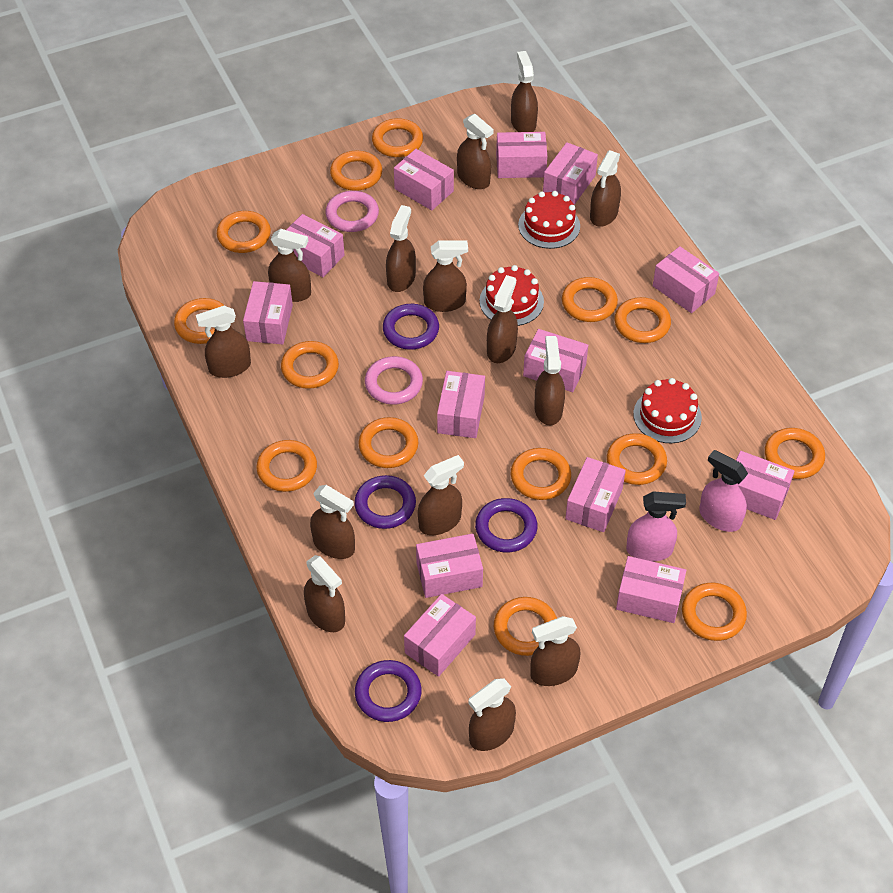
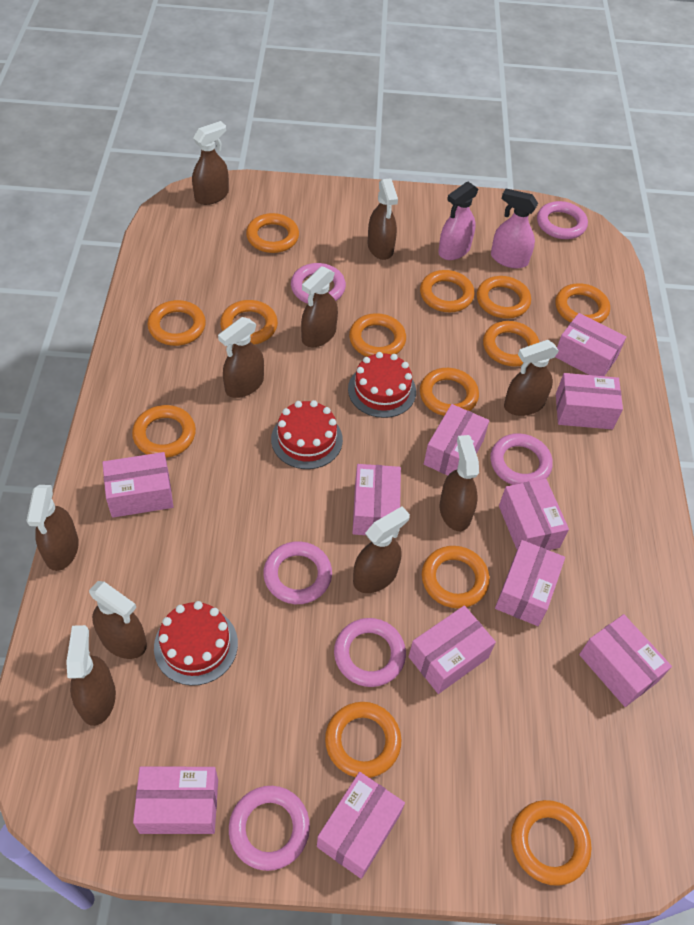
brown spray bottle: [196,306,251,378] [268,229,311,302] [304,555,345,632] [310,485,355,559] [386,205,416,292] [418,455,464,535] [423,240,468,312] [457,114,494,189] [468,678,516,751] [487,275,518,363] [511,51,538,132] [530,616,581,686] [534,336,565,425] [590,150,621,227] = 14 -> [26,485,79,571] [66,625,116,726] [89,581,147,659] [192,121,229,205] [218,317,264,398] [301,266,338,347] [353,506,410,593] [368,178,398,260] [440,435,479,531] [504,340,559,416] = 10
orange ring: [174,298,225,344] [217,211,271,253] [257,440,317,492] [281,341,339,389] [330,151,382,191] [359,417,418,468] [372,118,423,157] [494,597,557,656] [511,448,571,500] [562,277,618,322] [607,433,667,485] [614,297,671,343] [682,583,747,641] [765,428,825,479] = 14 -> [132,405,196,458] [147,300,206,346] [220,300,278,345] [246,213,299,253] [325,702,401,778] [349,313,406,357] [420,270,475,312] [420,368,479,416] [422,546,490,608] [477,276,531,319] [483,321,539,367] [511,800,591,886] [555,283,610,323] = 13
pink box: [243,281,293,345] [287,214,344,277] [394,149,454,210] [404,594,476,677] [416,533,483,598] [437,371,485,438] [496,132,547,178] [523,329,588,392] [543,142,598,205] [565,457,626,532] [616,556,686,623] [653,246,719,313] [736,451,795,520] = 13 -> [102,452,173,518] [133,766,218,834] [317,772,405,879] [352,464,401,535] [408,605,496,694] [424,404,489,475] [495,540,565,626] [499,479,569,550] [555,313,626,376] [556,373,623,429] [579,614,672,707] = 11
pink ring: [325,191,379,232] [365,356,423,405] = 2 -> [229,786,310,871] [263,541,332,604] [291,263,346,304] [334,618,406,687] [490,433,553,485] [537,201,588,239] = 6
purple ring: [354,475,416,529] [355,660,422,722] [383,304,439,350] [475,498,537,552] = 4 -> none = 0

